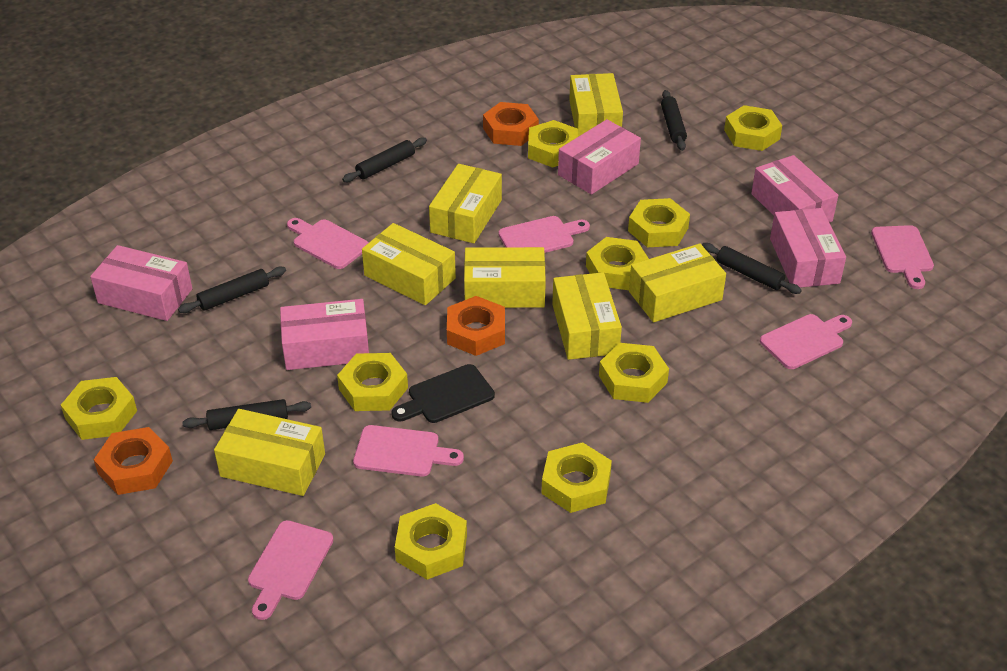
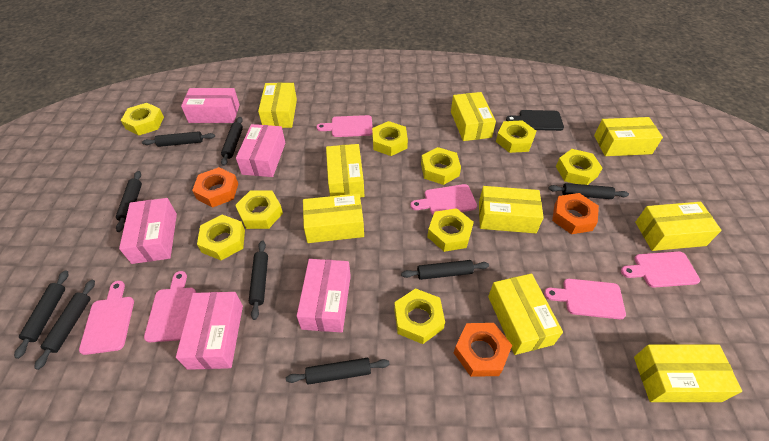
black rolling pin: [178,267,286,313] [182,399,311,430] [342,137,427,182] [661,90,687,151] [702,243,802,294] = 5 -> [14,270,68,359] [34,280,95,370] [116,171,142,232] [142,131,215,147] [221,117,243,166] [249,241,268,320] [286,358,390,385] [401,260,489,280] [548,183,629,199] = 9
yellow box: [214,409,325,496] [362,223,456,305] [429,164,502,243] [464,247,546,308] [552,272,622,360] [569,73,623,137] [629,243,726,322] = 7 -> [258,83,297,128] [303,193,364,243] [326,144,364,197] [451,92,496,141] [479,186,544,233] [488,274,563,355] [594,117,663,156] [634,345,742,402] [635,202,722,251] = 9

